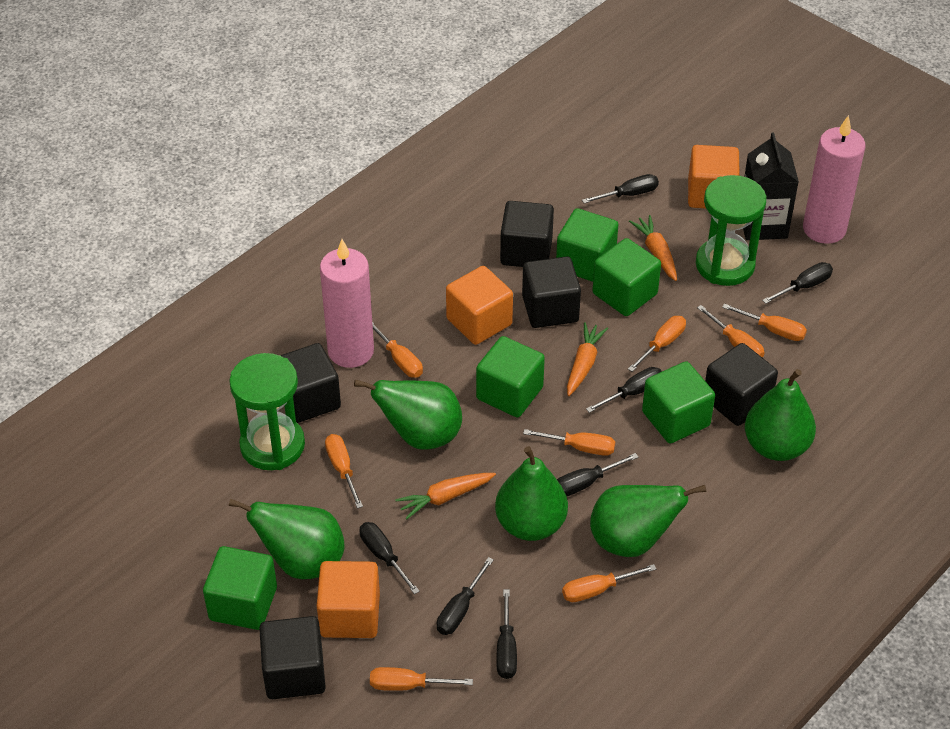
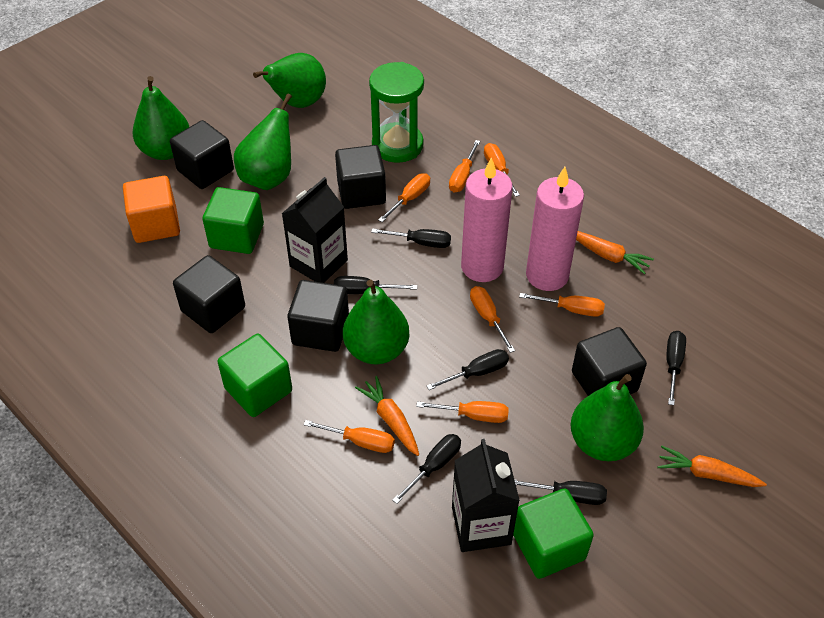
black carton: [743,132,799,240] = 1 -> [282,177,348,283] [452,439,520,552] = 2
black screwdriver: [360,522,420,594] [437,557,494,635] [496,589,517,679] [557,453,639,496] [582,174,659,203] [586,367,662,413] [762,262,833,304] = 7 -> [334,276,418,294] [371,228,451,248] [392,434,461,504] [427,349,509,390] [514,479,607,505] [666,331,686,405] = 6
green cube: [203,546,277,630] [476,336,545,417] [556,208,619,282] [592,238,661,316] [642,361,715,443] = 5 -> [203,187,264,254] [218,334,292,417] [513,488,594,579] = 3
green hourglass: [229,353,305,470] [696,175,767,286] = 2 -> [369,62,424,163] = 1
orange cube: [317,561,380,638] [446,266,513,345] [688,145,740,208] = 3 -> [123,176,180,243] = 1
orange screwdriver: [325,434,363,509] [370,667,473,691] [372,322,423,378] [523,429,615,456] [562,564,656,602] [628,316,686,372] [697,305,764,358] [722,303,807,341] = 8 -> [304,420,395,453] [378,173,430,222] [416,401,509,423] [449,140,480,193] [470,286,515,353] [484,143,520,197] [519,293,605,317] = 7

